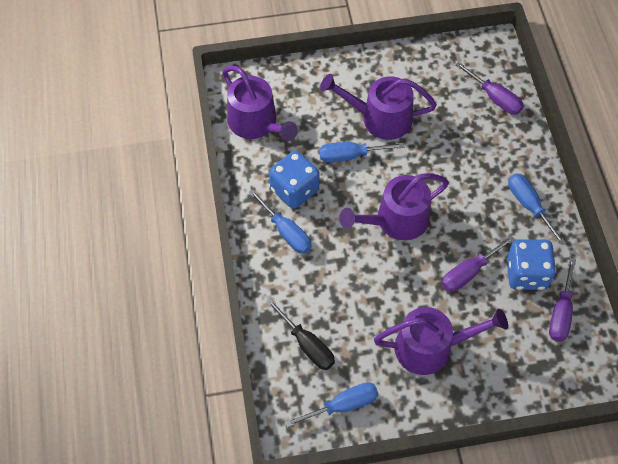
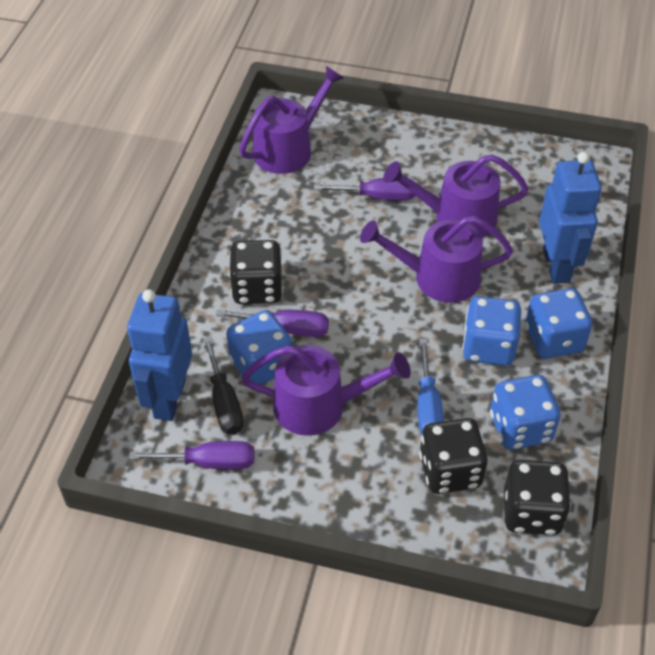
black dice: none = 0 -> [229,240,283,304] [419,418,488,494] [504,460,571,535] = 3
blue dice: [269,151,320,209] [507,239,556,290] = 2 -> [226,310,293,385] [462,296,521,366] [490,375,561,450] [525,288,593,359] = 4
blue robot: none = 0 -> [127,289,192,421] [539,152,602,284] = 2
blue screwdriver: [249,189,312,254] [285,382,378,427] [319,142,404,163] [508,174,566,246] = 4 -> [417,339,444,435] = 1

